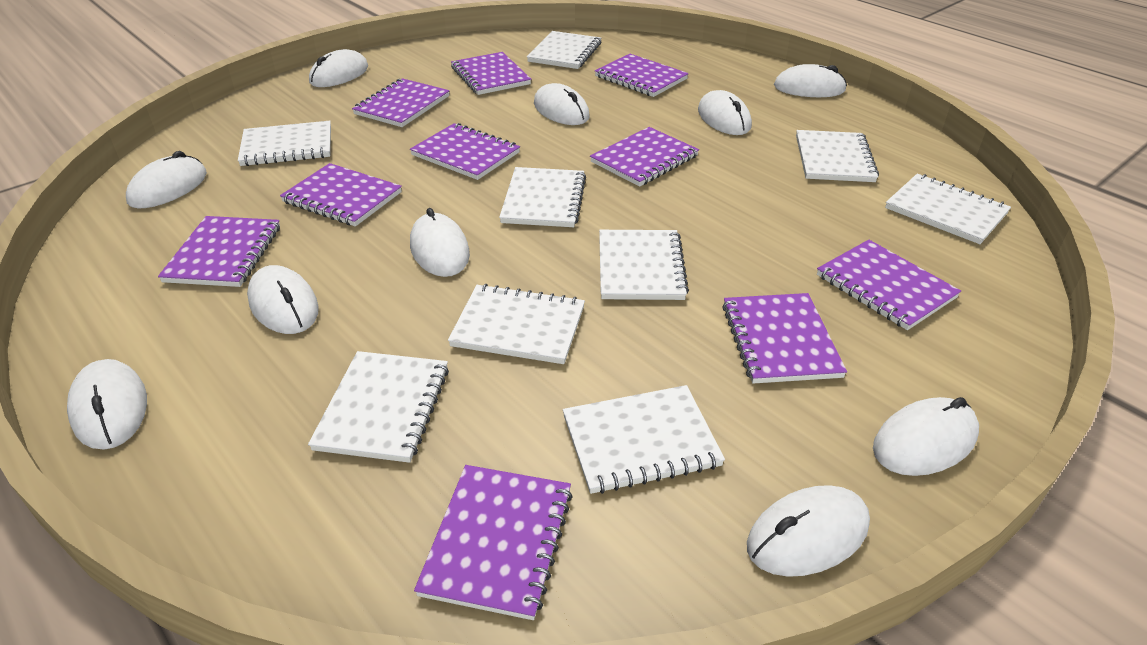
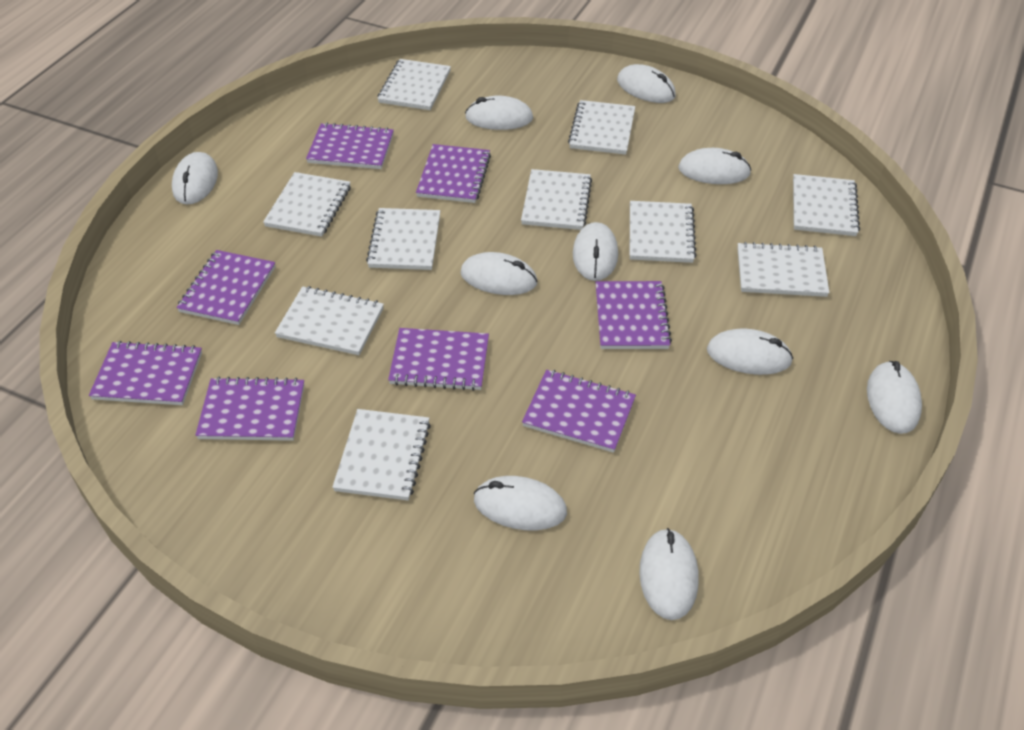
purple notebook: [158,216,280,287] [280,163,402,227] [352,78,450,127] [410,123,520,180] [414,465,572,620] [451,52,531,95] [590,127,699,187] [595,54,689,97] [722,293,847,384] [817,240,961,330] = 10 -> [89,341,202,405] [176,250,275,325] [195,377,304,441] [306,123,394,169] [388,328,489,391] [416,144,491,203] [522,370,636,453] [595,281,672,349] = 8
white notebook: [238,121,331,166] [308,351,449,463] [448,284,585,364] [499,167,586,227] [527,31,601,69] [563,385,725,494] [599,230,689,300] [796,130,879,182] [885,174,1011,244] = 9 -> [263,172,351,237] [275,286,384,355] [332,409,431,501] [366,208,440,270] [377,59,451,110] [521,169,592,230] [568,100,635,155] [630,201,697,263] [737,242,830,297] [793,174,860,236] = 10

